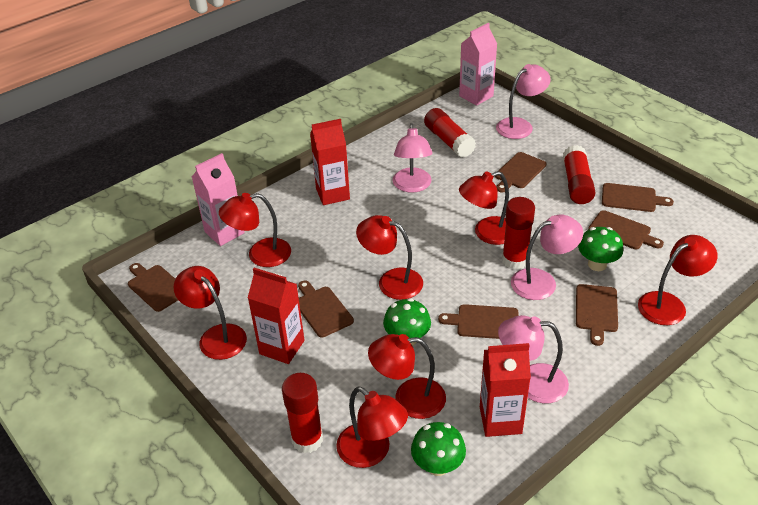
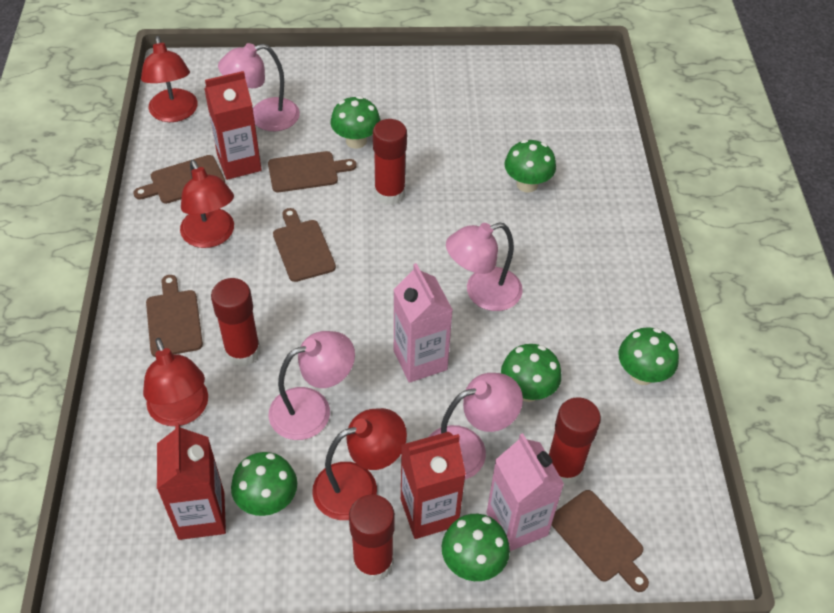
brown cutting board: [128,263,178,312] [298,281,354,338] [438,304,518,339] [495,152,546,193] [576,284,618,346] [588,210,664,249] [602,183,674,212] = 7 -> [133,155,225,204] [146,275,203,357] [268,151,357,192] [273,208,336,282] [552,490,649,592] = 5
green mushroom: [383,298,431,346] [411,422,466,476] [578,227,623,271] = 3 -> [231,452,297,516] [331,96,381,149] [442,514,510,581] [501,344,562,402] [504,139,556,193] [619,327,679,385] = 6
red lamp: [174,266,247,360] [219,193,291,267] [336,386,408,468] [356,215,423,300] [368,334,446,419] [459,171,509,245] [638,235,717,325] = 7 -> [141,36,198,122] [143,338,208,426] [180,160,234,248] [312,408,407,520] = 4

